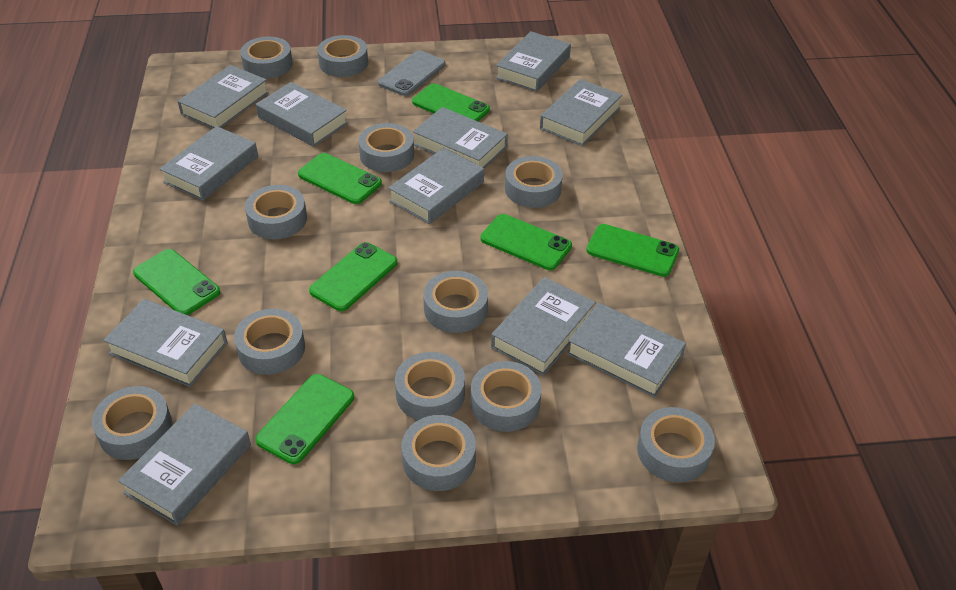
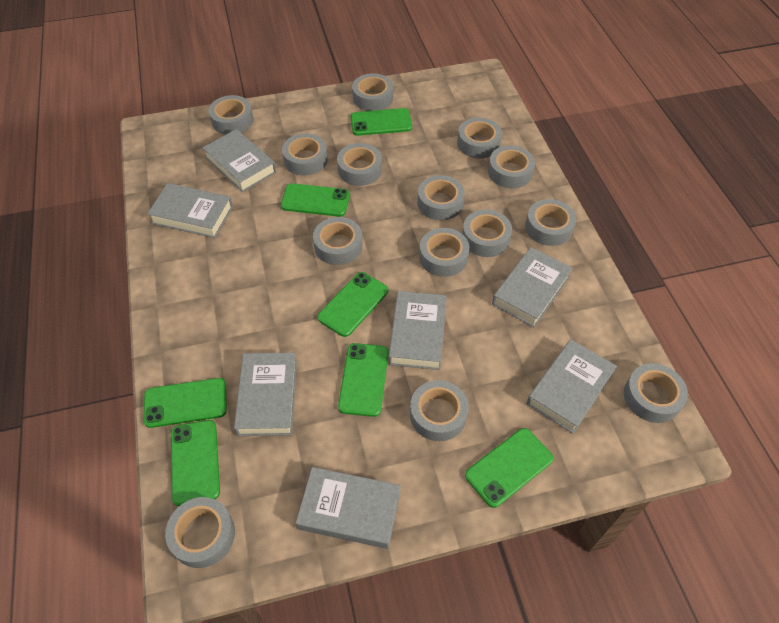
grey book: [103,299,227,387] [118,403,251,526] [159,126,258,201] [178,65,269,129] [256,82,348,147] [388,147,484,224] [413,107,508,169] [491,277,596,376] [496,31,571,92] [540,79,622,146] [567,302,686,397] = 11 -> [147,183,233,238] [202,129,276,192] [234,353,297,436] [296,467,401,549] [389,291,447,370] [492,247,573,328] [526,339,617,434] = 7
grey phone: [378,50,446,96] = 1 -> none = 0
grey tape: [92,386,172,460] [234,309,305,375] [240,37,293,79] [245,185,307,239] [318,35,368,77] [358,123,414,172] [395,352,465,420] [401,415,476,491] [423,271,488,333] [471,361,542,432] [505,156,563,208] [637,407,715,482] = 12 -> [165,497,235,568] [209,95,254,134] [282,133,328,175] [313,217,363,265] [337,143,382,186] [352,73,393,111] [410,380,469,441] [417,175,465,220] [419,228,469,277] [457,117,502,158] [462,209,512,257] [488,146,535,188] [525,199,576,246] [624,363,688,423] = 14

